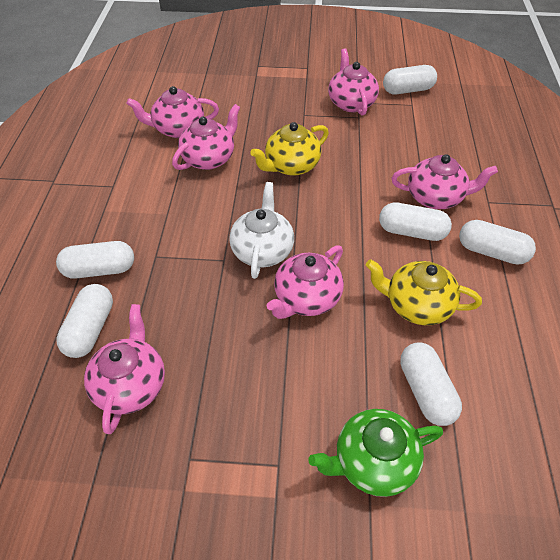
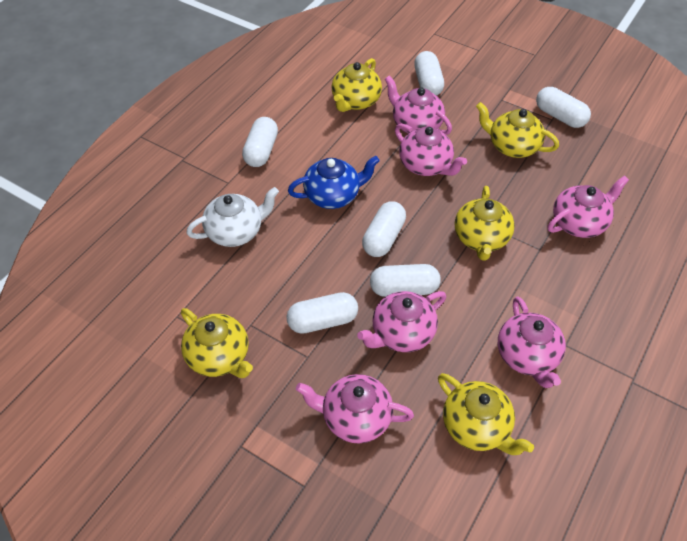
blue teapot: none = 0 -> [288,156,380,209] = 1
green teapot: [308,409,443,497] = 1 -> none = 0
yellow teapot: [250,122,329,176] [366,259,482,325] = 2 -> [181,308,253,378] [332,58,382,112] [438,373,534,455] [455,186,515,261] [476,102,559,158] = 5

